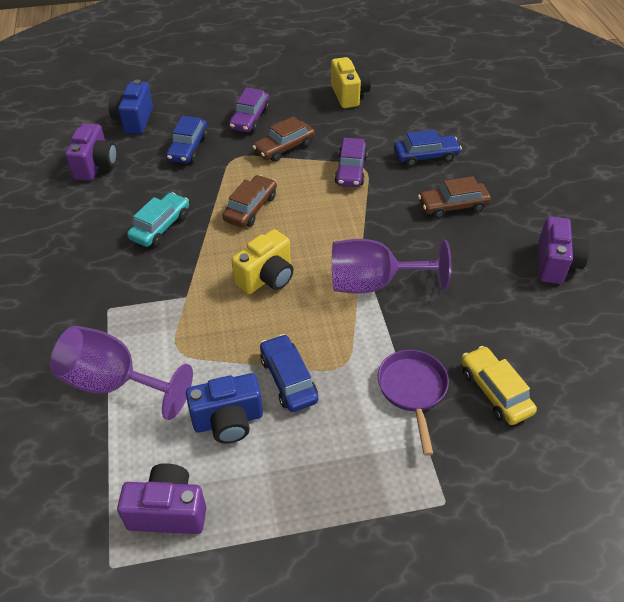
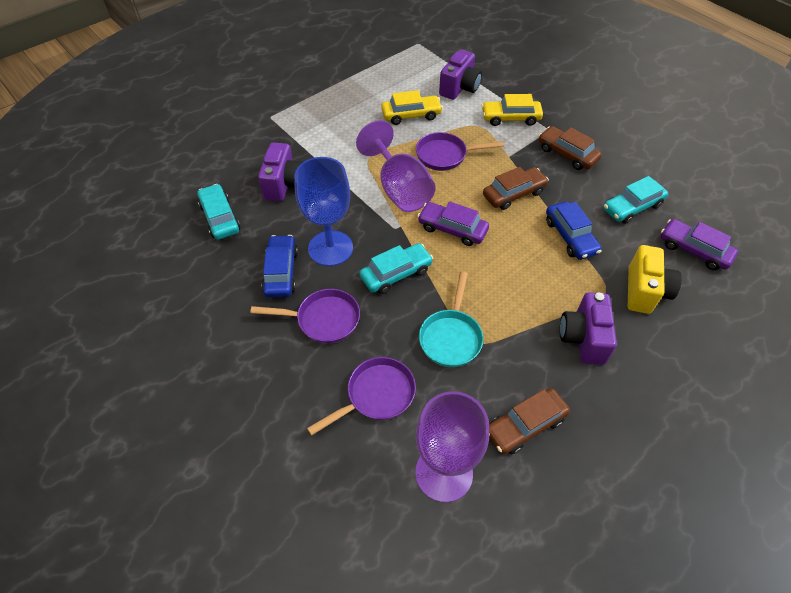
blue camera: [109,80,153,134] [186,373,263,444] = 2 -> none = 0
blue car: [166,116,208,163] [260,334,318,412] [394,130,462,167] = 3 -> [262,235,298,298] [546,201,602,260] = 2
blue goblet: none = 0 -> [295,157,353,266] = 1
purple pan: [378,350,449,456] = 1 -> [250,289,360,344] [307,357,416,436] [416,132,504,171] = 3
turquoise car: [127,192,189,247] = 1 -> [197,184,240,240] [360,243,433,294] [603,176,668,224] = 3
turquoise pan: none = 0 -> [419,272,484,367] = 1
yellow camera: [231,229,293,294] [331,57,371,108] = 2 -> [628,245,682,314] = 1
yellow car: [461,346,537,425] = 1 -> [381,90,443,125] [482,94,543,126] = 2

